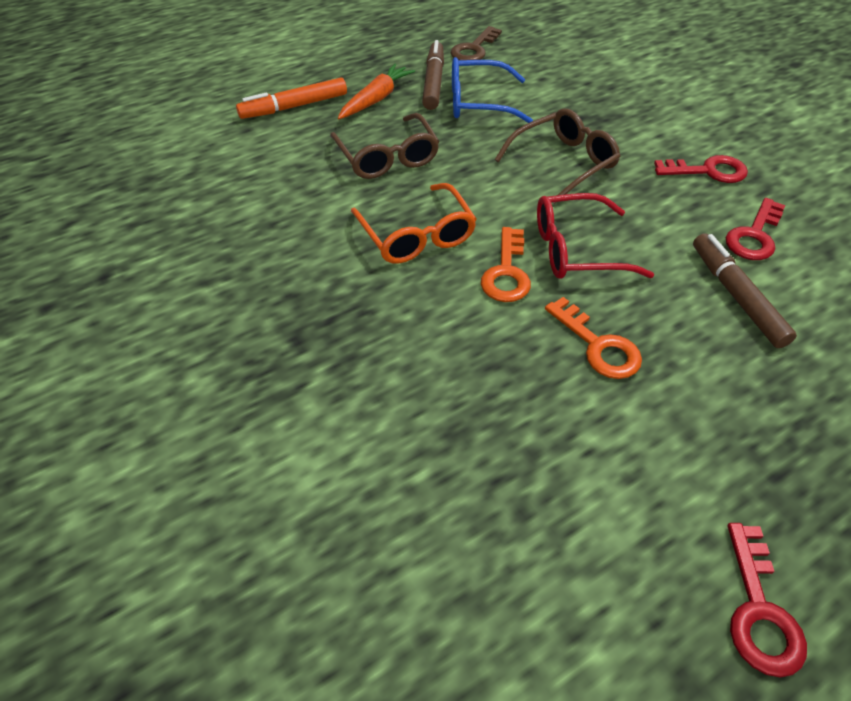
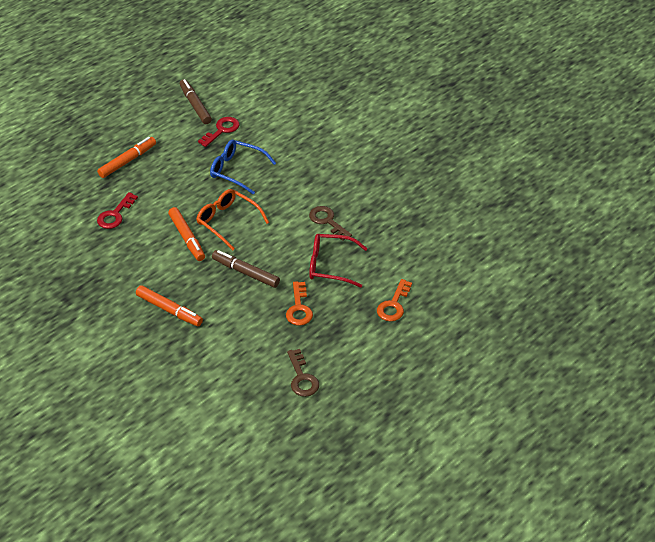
brown glasses: [330,113,440,179] [495,108,621,204] = 2 -> none = 0
brown key: [451,26,502,60] = 1 -> [287,349,319,397] [309,206,352,241] = 2
orange carrot: [338,64,415,119] = 1 -> none = 0
orange marker: [236,78,347,119] = 1 -> [97,137,156,178] [136,285,203,326] [168,207,205,261] = 3
red key: [654,155,748,183] [726,198,785,260] [728,523,807,678] = 3 -> [97,192,138,229] [198,117,239,147] = 2

